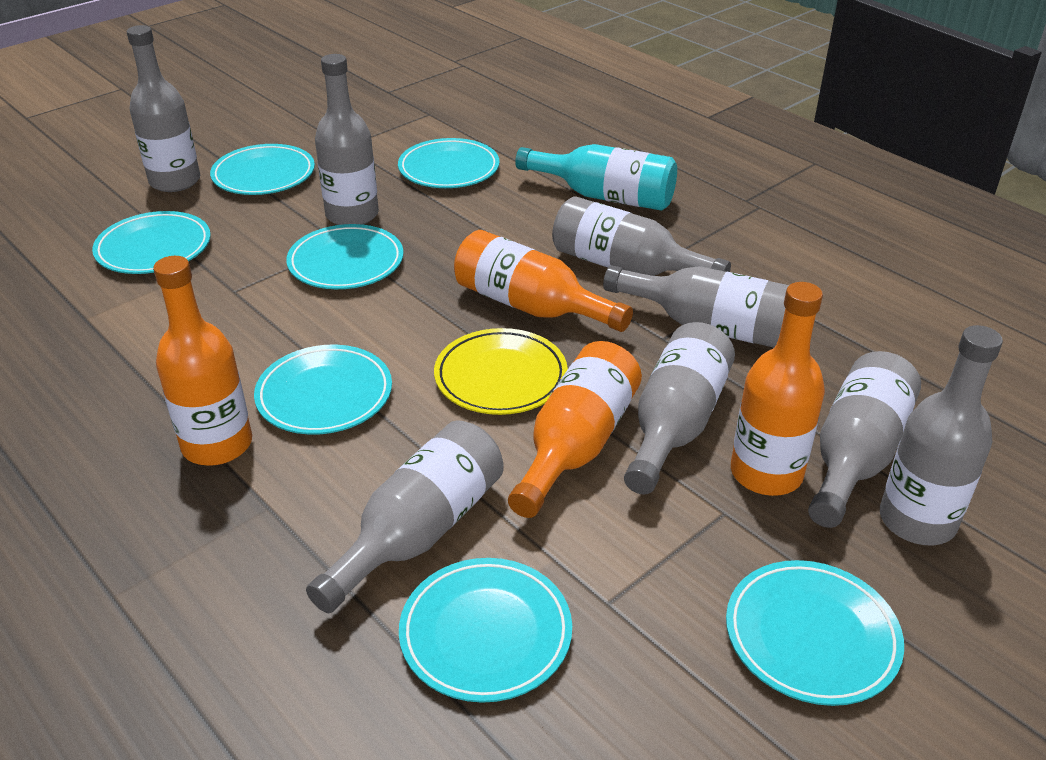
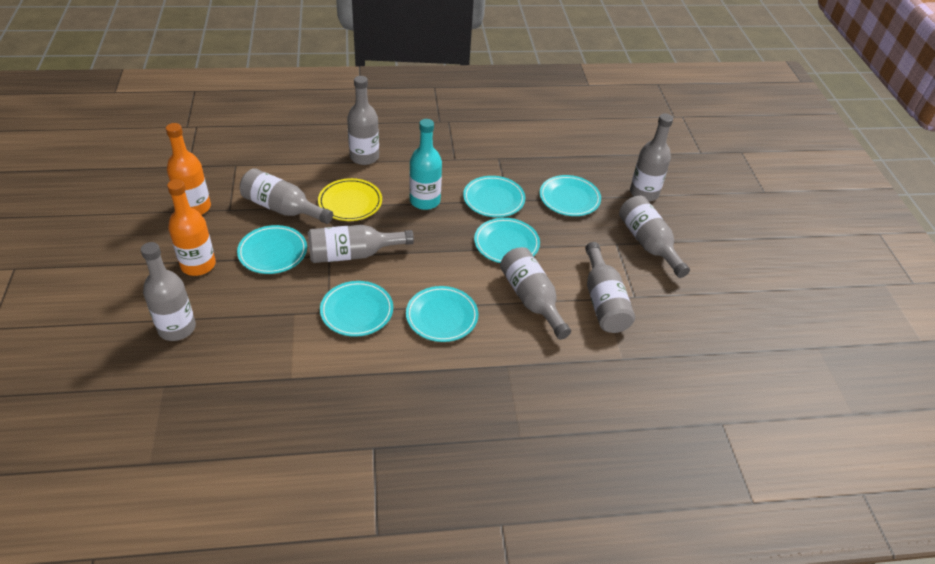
orange bottle: [153,256,252,466] [454,230,633,332] [508,341,642,518] [731,282,825,496] = 4 -> [166,123,211,215] [167,179,216,276] = 2
turquoise plate: [92,211,211,274] [210,144,315,195] [254,345,392,435] [286,224,403,289] [398,138,500,188] [399,558,572,703] [726,560,904,706] = 7 -> [237,225,307,274] [320,281,393,337] [406,286,478,342] [463,176,525,217] [474,218,540,263] [540,175,601,216] = 6

